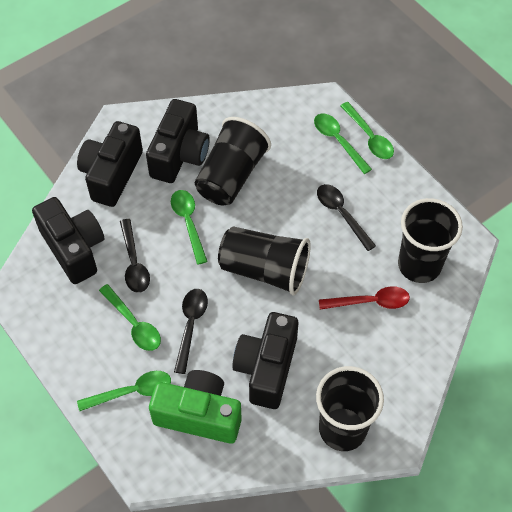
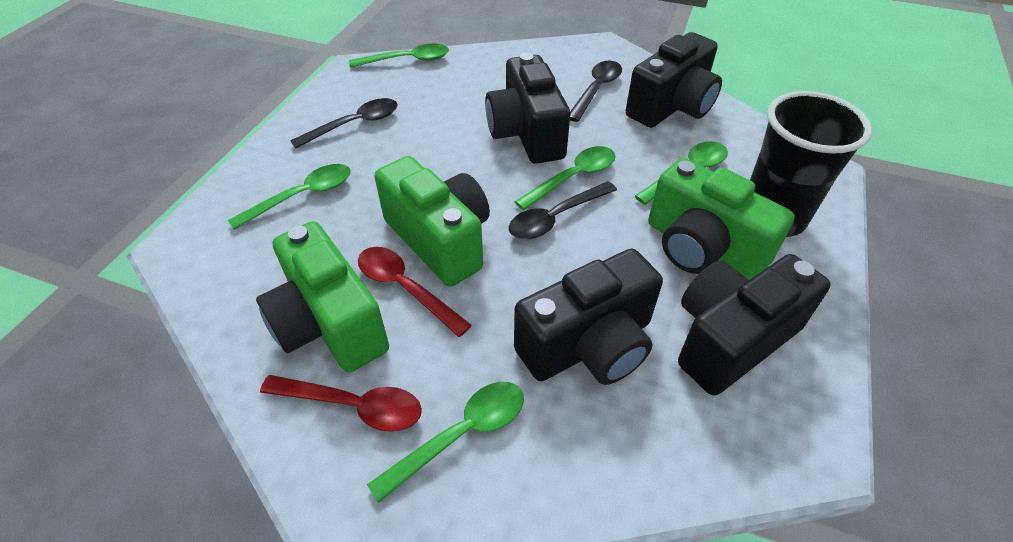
black cup: [195,117,271,205] [218,226,311,295] [316,366,384,451] [398,198,463,283] = 4 -> [750,91,872,237] = 1
green camera: [149,370,242,444] = 1 -> [256,221,389,372] [374,156,490,287] [648,158,795,280] = 3
red spoon: [319,286,410,310] = 1 -> [260,375,422,432] [358,247,472,337] = 2

